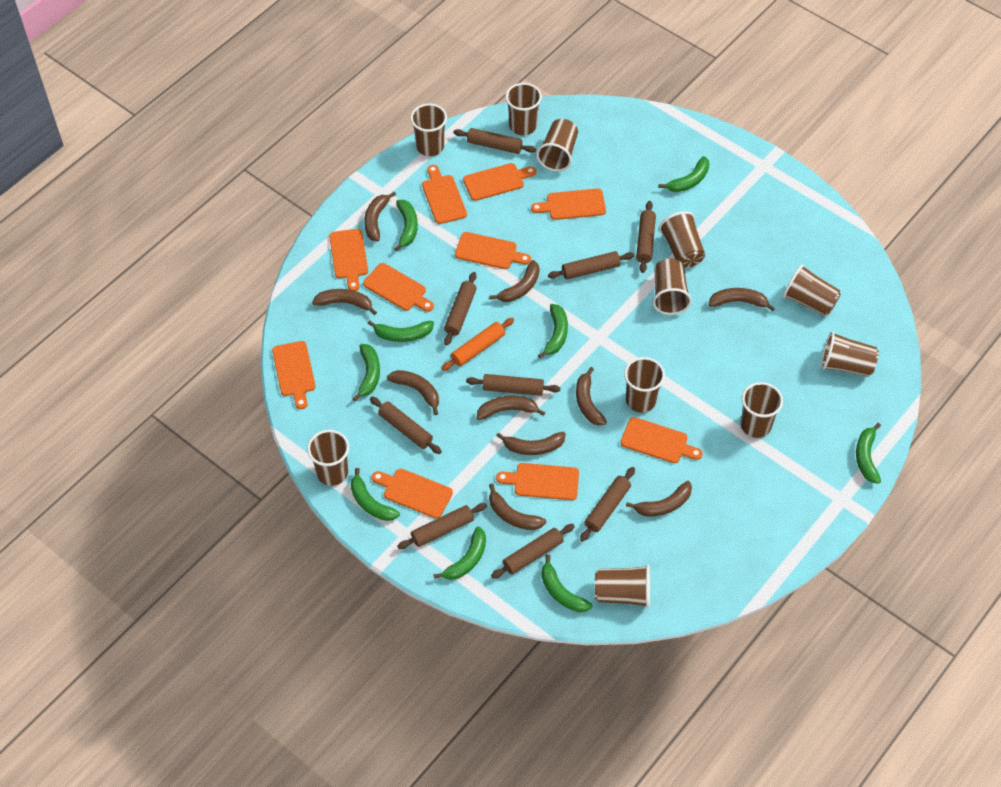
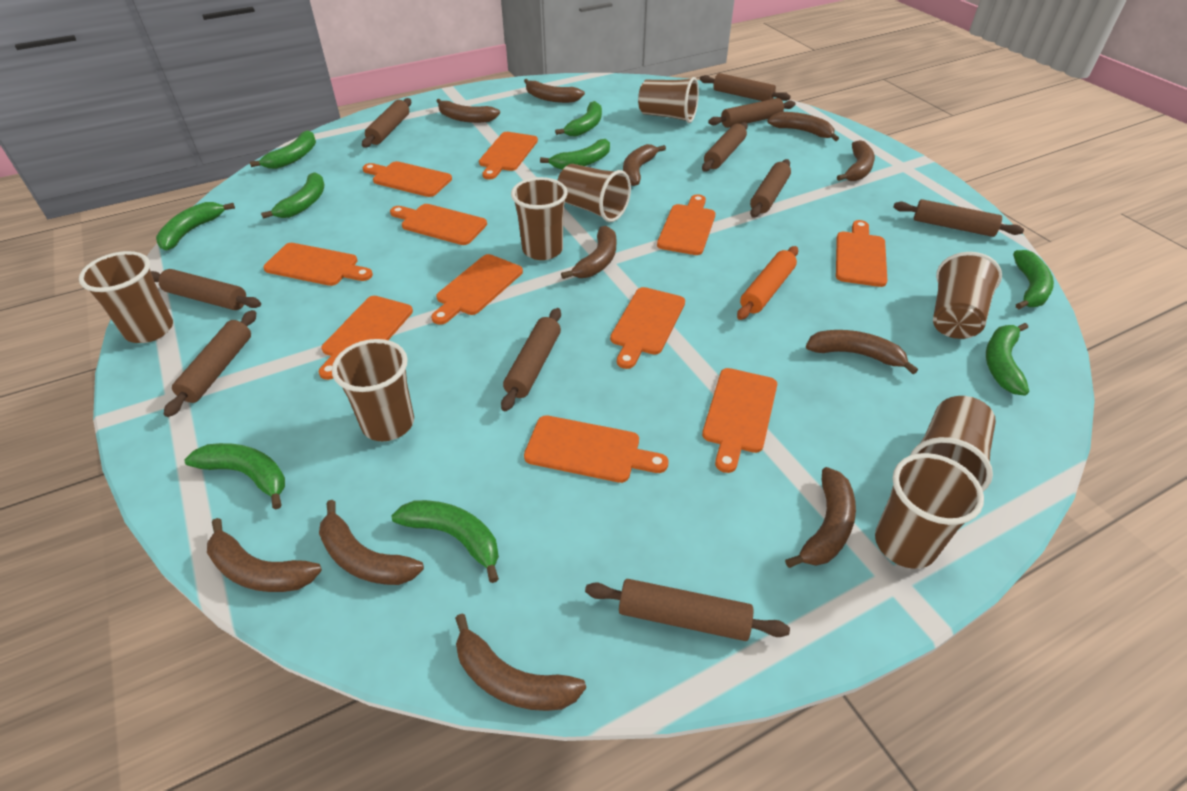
brown banana: [312,289,377,315] [364,192,396,241] [387,370,439,415] [477,396,545,420] [489,260,539,302] [489,483,546,530] [496,432,566,455] [576,367,607,425] [626,481,692,516] [708,288,775,311] = 10 -> [207,518,322,592] [319,500,424,585] [436,99,500,123] [455,614,586,711] [524,79,585,103] [561,226,616,279] [623,144,666,186] [767,112,839,141] [785,467,856,568] [806,330,918,374] [837,140,875,181] = 11
brown cup: [307,430,349,486] [410,104,447,156] [505,83,542,135] [536,119,578,171] [595,565,650,608] [624,357,665,413] [653,258,692,315] [659,211,705,268] [741,382,783,438] [783,264,841,316] [821,331,879,377] = 11 -> [79,251,173,343] [332,339,414,441] [511,177,568,260] [557,164,631,222] [638,77,699,123] [875,453,984,569] [910,396,996,492] [933,252,1002,339] = 8
brown rolling pin: [370,397,442,454] [397,503,487,549] [444,272,477,346] [453,128,536,154] [466,374,560,396] [491,524,575,579] [548,251,634,280] [580,467,635,542] [636,201,656,273] = 9 -> [151,269,261,310] [164,310,256,417] [362,98,411,148] [501,308,561,411] [585,579,790,641] [700,73,791,101] [702,122,748,171] [708,98,795,128] [750,159,791,218] [893,199,1024,237] = 10
orange cutting board: [272,341,316,409] [329,229,368,291] [363,263,434,312] [372,469,453,519] [422,165,467,224] [455,232,531,269] [463,163,536,201] [496,463,579,500] [531,188,606,220] [621,417,703,463] = 10 -> [263,243,373,286] [319,296,413,380] [363,161,452,197] [390,204,487,245] [431,254,523,325] [479,132,538,180] [524,415,668,483] [610,287,685,369] [657,194,715,255] [702,368,777,473] [836,220,887,287] = 11

